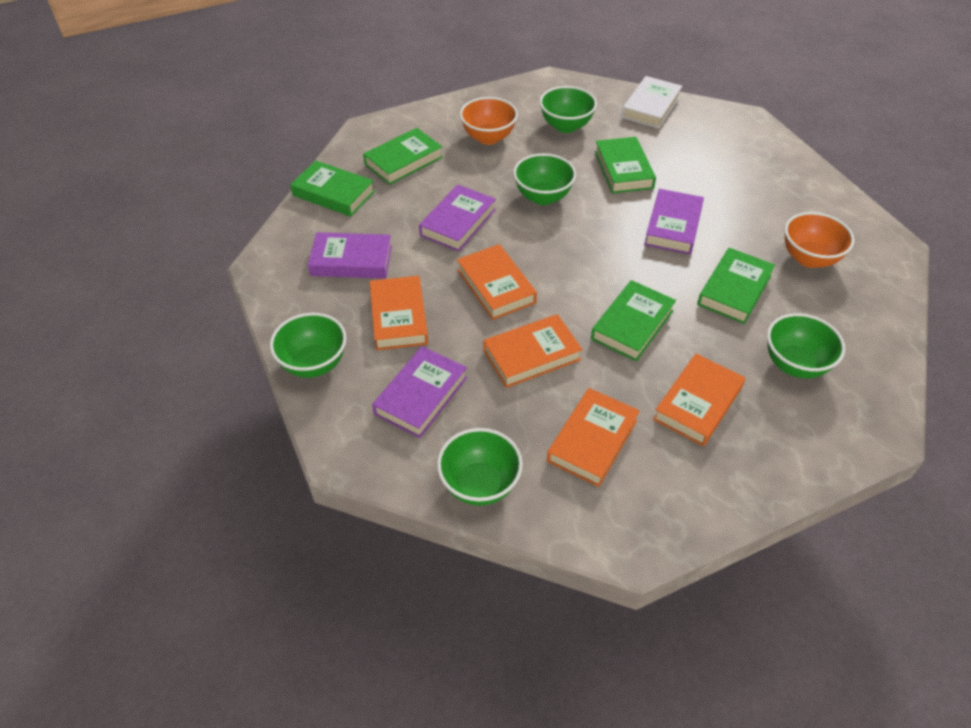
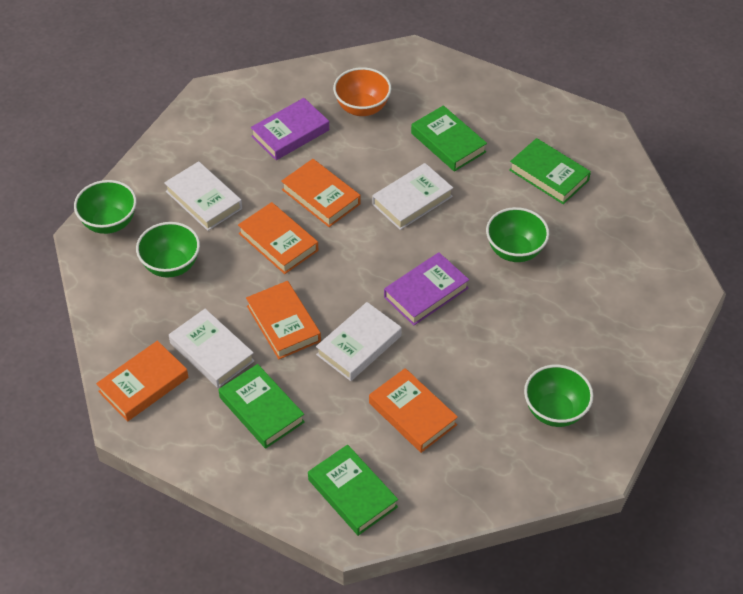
green book: [290,161,375,217] [363,128,443,185] [591,280,676,362] [594,137,656,193] [697,248,775,324] = 5 -> [219,364,305,449] [308,445,398,536] [411,105,487,172] [509,138,591,204] = 4
green bowl: [270,313,346,378] [437,428,523,506] [513,153,576,205] [539,86,597,133] [767,313,845,378] = 5 -> [74,180,137,234] [136,222,200,278] [486,207,549,262] [524,364,593,427] = 4
orange bowl: [460,97,518,145] [785,212,854,268] = 2 -> [333,67,391,116] = 1
purple book: [308,232,392,279] [372,346,467,438] [419,185,496,252] [644,189,704,254] = 4 -> [251,98,329,160] [384,253,469,326] = 2
white book: [622,76,682,129] = 1 -> [164,161,242,231] [169,309,254,388] [316,302,402,381] [372,163,453,230] = 4

